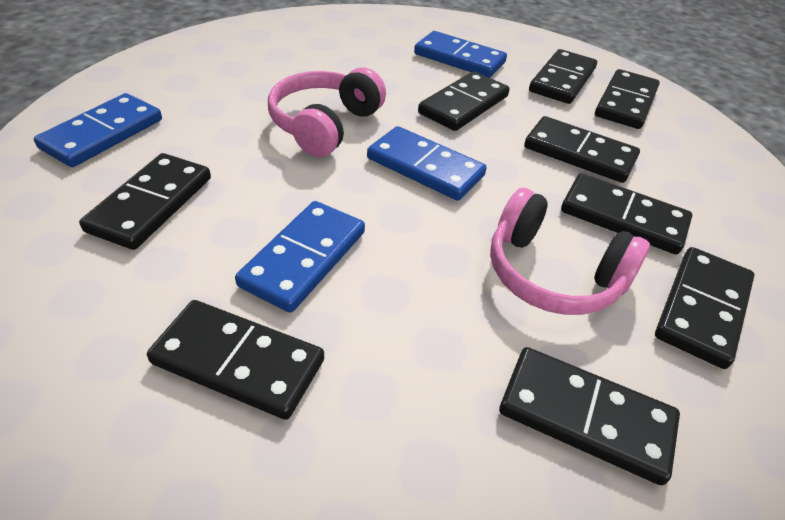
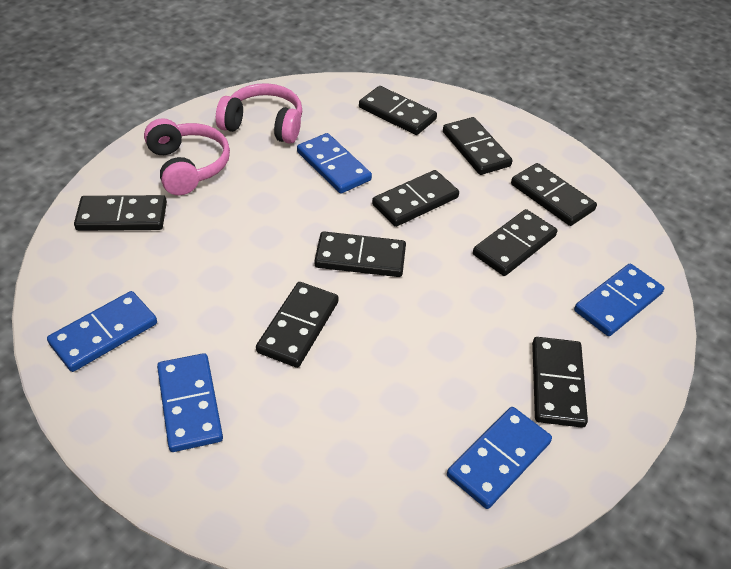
blue domino: [34,93,162,167] [235,201,365,313] [367,126,486,201] [414,31,507,78] = 4 -> [47,291,157,372] [157,353,223,452] [297,133,372,194] [447,407,552,509] [574,264,664,336] = 5

